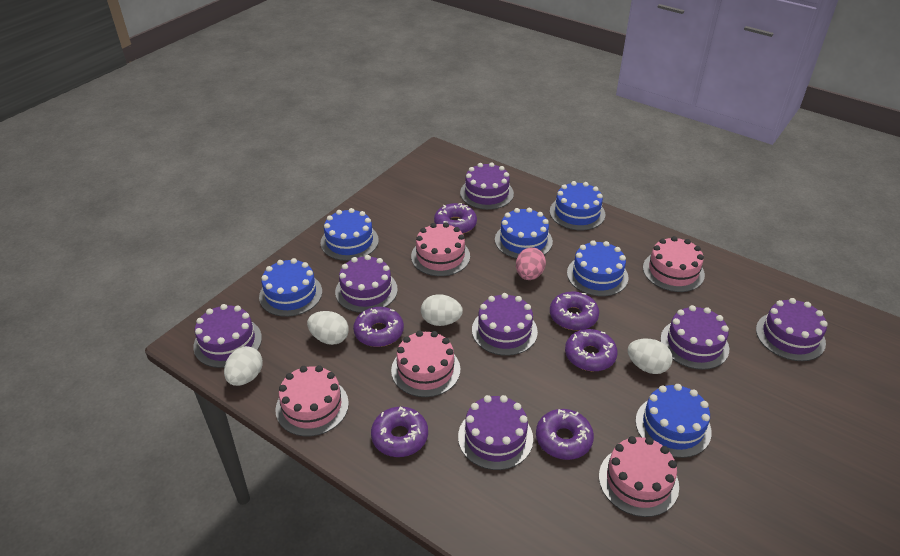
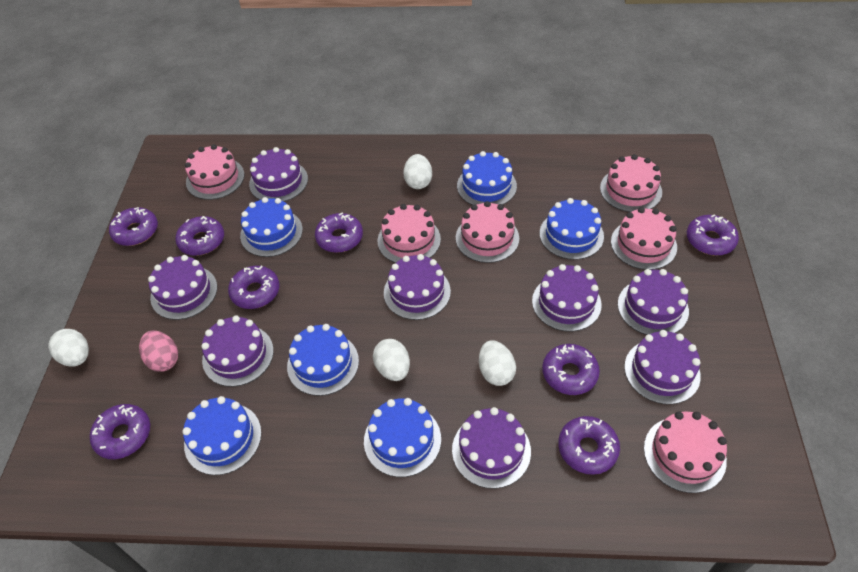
pink cake: [276,365,349,436] [391,330,460,397] [411,223,470,276] [599,436,679,517] [643,236,705,292] = 5 -> [185,144,244,200] [378,204,441,263] [456,201,519,263] [600,154,662,212] [611,207,677,270] [644,411,727,493] = 6
purple cake: [193,304,262,368] [335,255,398,313] [458,395,533,470] [460,162,514,210] [472,293,538,356] [660,305,729,370] [756,298,828,361] = 7 -> [148,255,217,320] [201,316,274,387] [249,147,308,202] [384,254,451,320] [452,407,531,489] [532,264,602,332] [618,269,689,335] [624,330,701,404] = 8
purple donut: [353,307,404,347] [371,407,428,457] [434,203,477,234] [536,409,594,460] [550,291,599,330] [565,329,618,371] = 6 -> [90,404,150,459] [109,207,158,246] [175,216,224,256] [228,266,279,309] [315,213,363,253] [542,344,600,395] [558,416,620,475] [687,214,739,255] = 8

